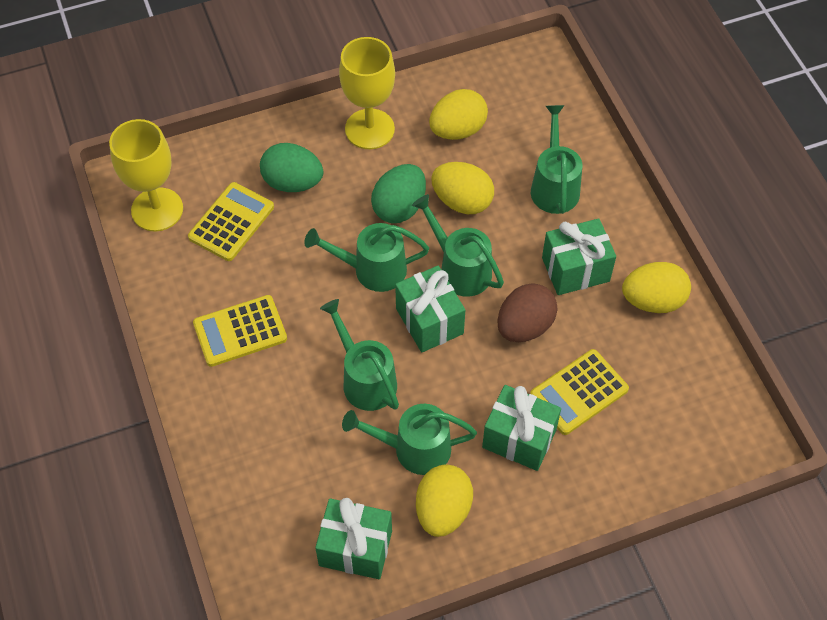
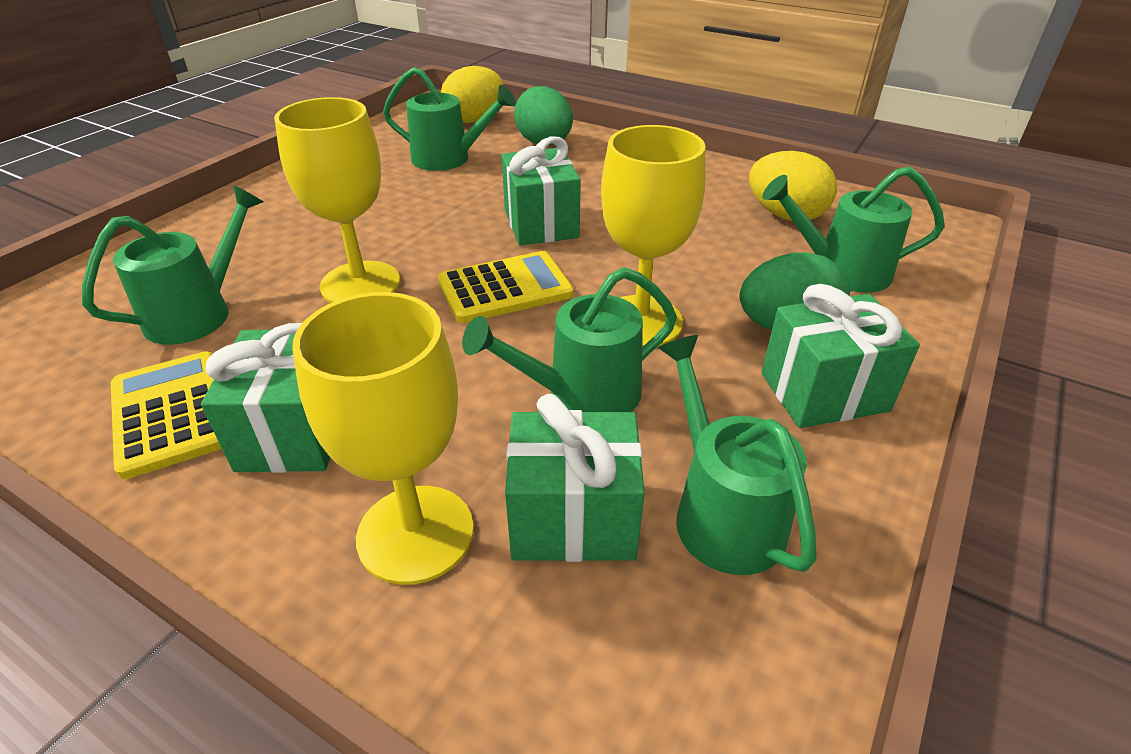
brown egg: [497,283,558,342] = 1 -> none = 0
yellow calculator: [188,182,274,261] [193,295,287,367] [530,349,629,435] = 3 -> [111,351,222,479] [438,251,574,323] = 2
yellow egg: [416,465,473,537] [429,89,488,140] [431,162,494,214] [622,262,691,313] = 4 -> [441,66,503,123] [749,151,837,221] = 2
yellow goblet: [109,119,183,231] [339,37,395,149] = 2 -> [274,97,400,303] [292,292,474,585] [601,125,706,347] = 3

